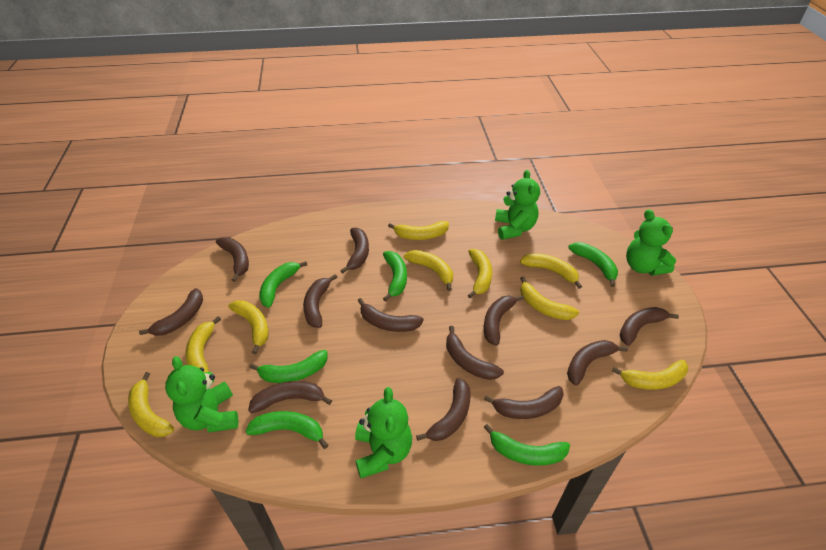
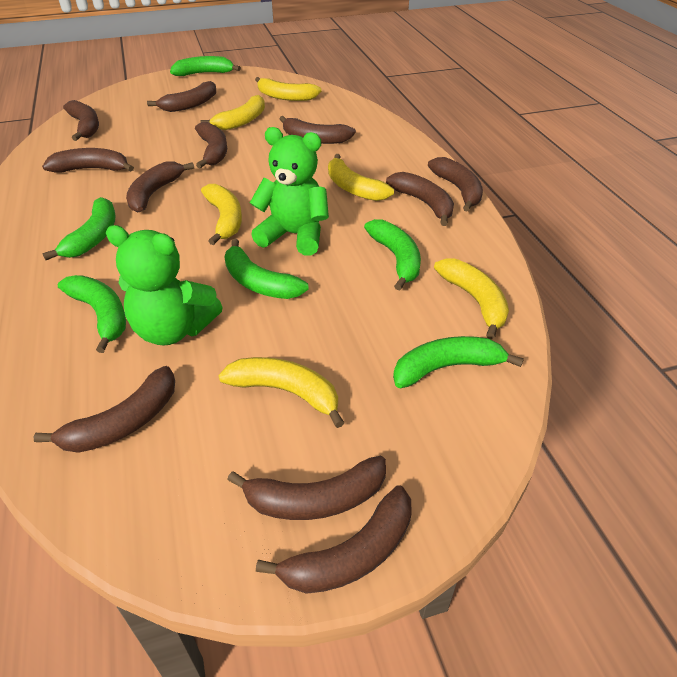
brown banana: [139,288,203,336] [216,237,249,282] [248,381,332,413] [303,274,337,328] [340,227,369,274] [358,298,424,332] [416,378,471,441] [446,326,504,380] [483,295,524,346] [484,386,564,419] [567,340,628,386] [620,307,679,346] = 12 -> [33,366,175,453] [42,148,134,172] [63,100,99,141] [126,161,194,213] [147,81,216,112] [195,122,227,169] [227,456,386,520] [256,486,412,594] [280,116,356,144] [386,172,454,226] [428,157,483,212] = 11
green teddy bear: [165,356,238,432] [355,387,412,478] [495,170,540,240] [626,209,676,276] = 4 -> [106,225,223,345] [250,127,329,256] = 2
yellow banana: [128,372,174,437] [185,316,221,373] [228,300,269,354] [388,221,449,240] [404,250,453,291] [468,249,492,298] [520,253,582,289] [520,276,579,320] [612,360,688,390] = 9 -> [200,95,265,130] [201,184,242,245] [218,357,344,428] [255,77,322,101] [328,154,394,201] [434,258,509,339] = 6

